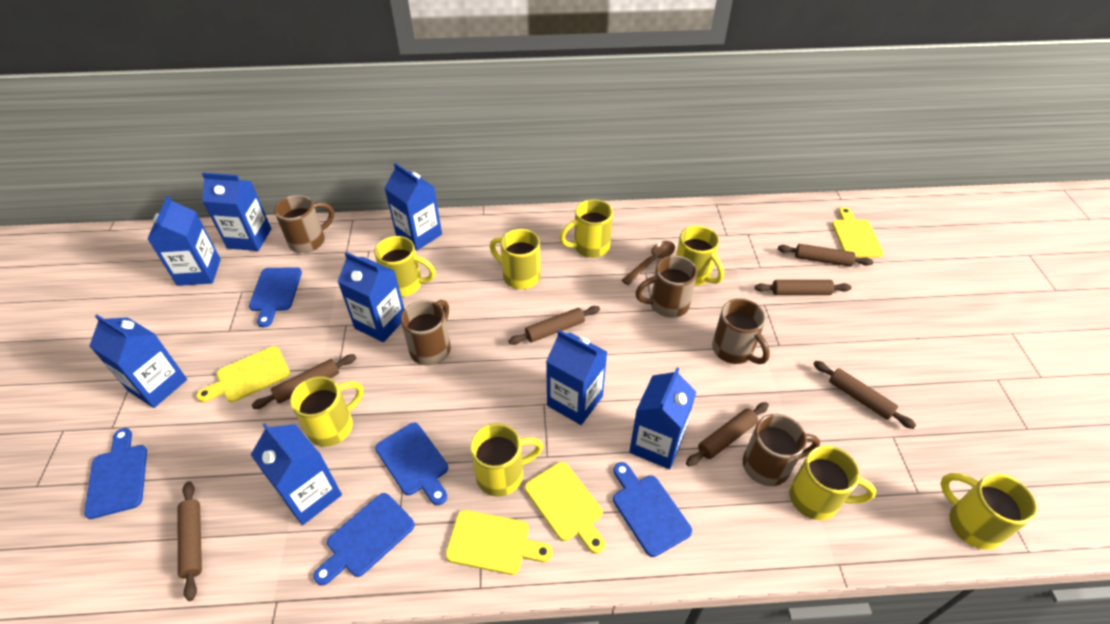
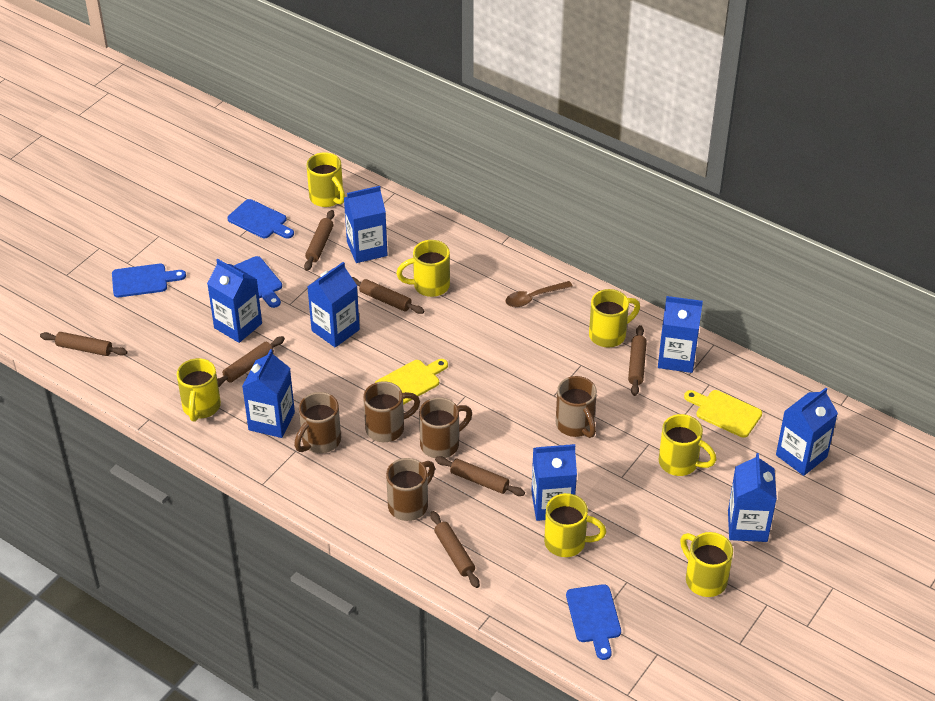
blue cutting board: [84,428,147,519] [249,267,302,328] [313,493,415,585] [375,423,448,505] [613,462,692,557] = 5 -> [112,264,186,297] [227,199,294,239] [234,256,282,308] [566,584,621,660] = 4
yellow cutting board: [196,346,290,402] [446,510,552,575] [525,462,605,554] [832,207,884,258] = 4 -> [375,359,448,405] [684,390,762,438] = 2
yellow mug: [290,376,363,447] [374,236,436,297] [470,423,543,497] [490,229,541,289] [559,199,613,258] [676,225,724,286] [789,446,876,520] [940,473,1037,550] = 8 -> [177,358,221,422] [306,152,345,207] [396,240,450,297] [544,493,606,557] [589,289,640,347] [659,414,716,476] [680,532,733,597] = 7

